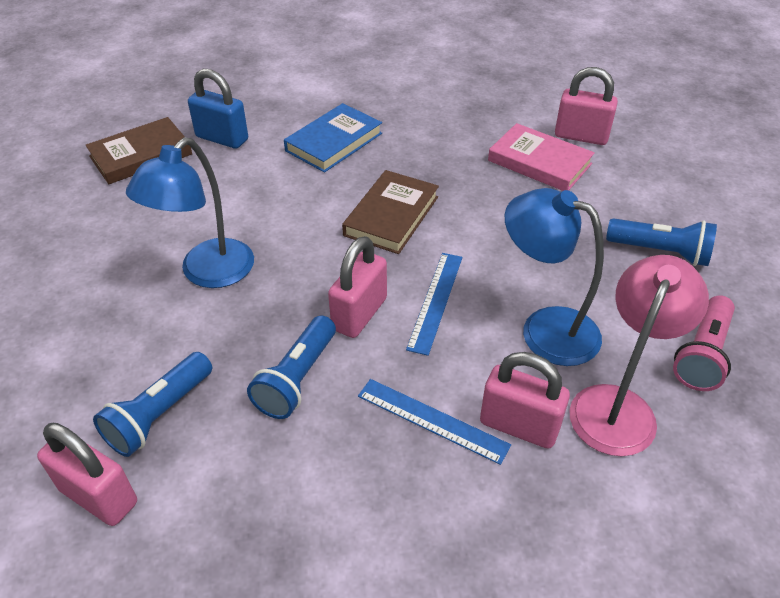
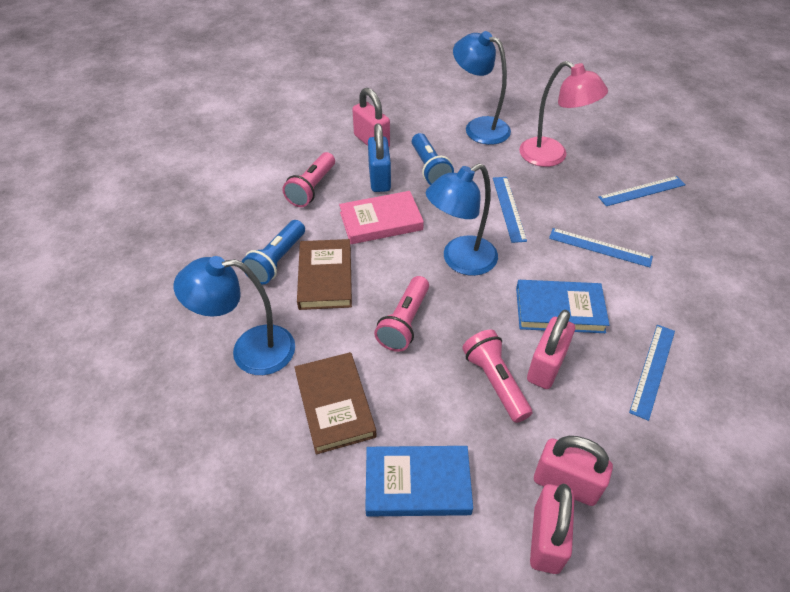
blue book: [284,103,382,173] = 1 -> [365,446,473,516] [516,280,609,333] = 2
blue flashlight: [93,352,212,457] [247,316,336,419] [606,218,717,266] = 3 -> [242,220,305,285] [412,133,454,185] = 2
blue lamp: [126,137,254,288] [505,188,604,366] = 2 -> [174,256,295,375] [426,163,498,276] [453,31,511,145] = 3
blue ruler: [358,379,511,465] [406,253,462,356] = 2 -> [493,177,527,243] [549,228,653,267] [599,176,686,206] [629,325,675,421] = 4
pink flashlight: [673,295,735,391] = 1 -> [282,152,335,207] [374,276,429,352] [462,330,532,423] = 3

